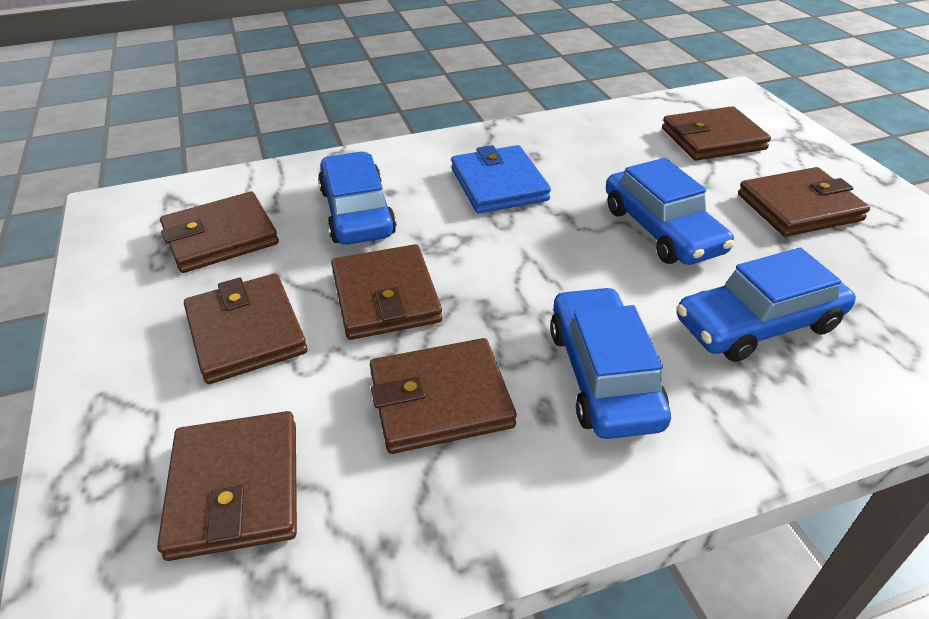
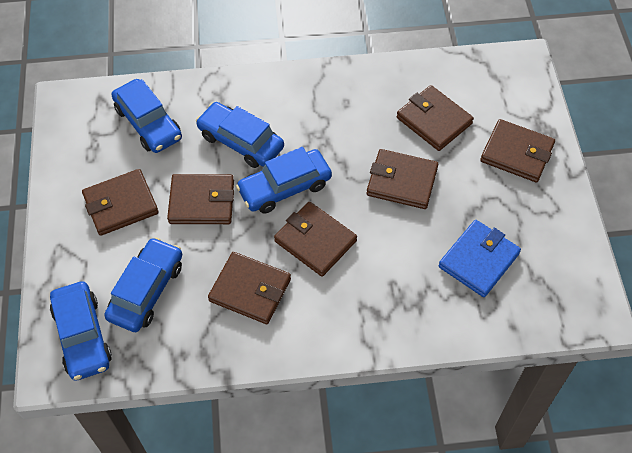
blue car: [318,152,396,245] [550,287,671,439] [606,158,734,265] [677,248,856,362] = 4 -> [50,281,112,381] [104,237,182,332] [111,79,182,153] [196,102,284,168] [236,147,332,214] = 5

